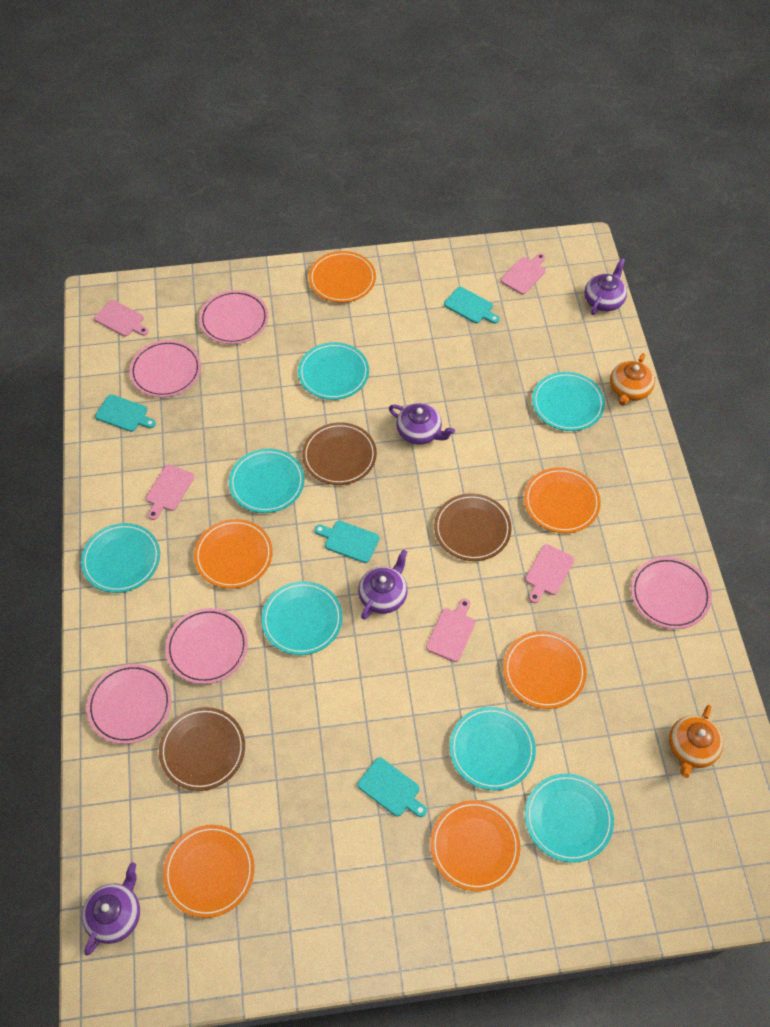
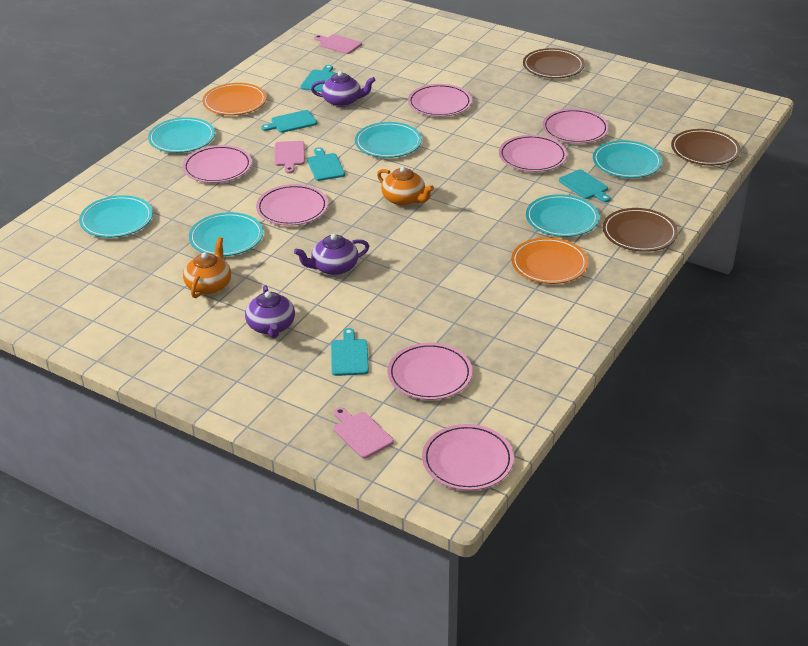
orange plate: [163,825,254,918] [194,519,273,589] [309,251,376,303] [430,800,520,891] [503,631,587,709] [524,467,601,533] = 6 -> [203,83,267,115] [511,237,588,284] = 2
pink cutting board: [94,300,149,337] [146,464,195,520] [426,599,475,662] [501,253,546,294] [525,544,574,603] = 5 -> [274,141,305,174] [314,34,362,54] [334,407,394,459] = 3
pink plate: [87,664,172,744] [130,340,201,397] [166,608,248,684] [199,290,268,344] [631,557,712,629] = 5 -> [183,145,252,183] [256,184,328,226] [388,343,473,400] [408,84,472,117] [422,424,514,490] [499,135,567,172] [542,109,609,144] = 7
purple teapot: [82,862,140,955] [358,550,408,620] [389,403,455,444] [584,258,627,315] = 4 -> [245,285,295,338] [294,234,369,275] [311,71,375,107] = 3
turquoise cutting board: [95,394,156,432] [314,521,380,563] [357,757,427,817] [444,287,499,324] = 4 -> [261,110,317,133] [300,65,336,92] [307,147,345,181] [331,328,369,376] [559,170,610,202] = 5
turquoise plate: [81,523,160,593] [229,449,304,513] [261,581,343,655] [298,342,369,400] [450,707,536,790] [525,774,614,863] [532,372,605,431] = 7 -> [79,195,153,238] [148,117,215,153] [189,212,263,256] [355,122,422,158] [526,194,599,237] [593,140,662,178] = 6

